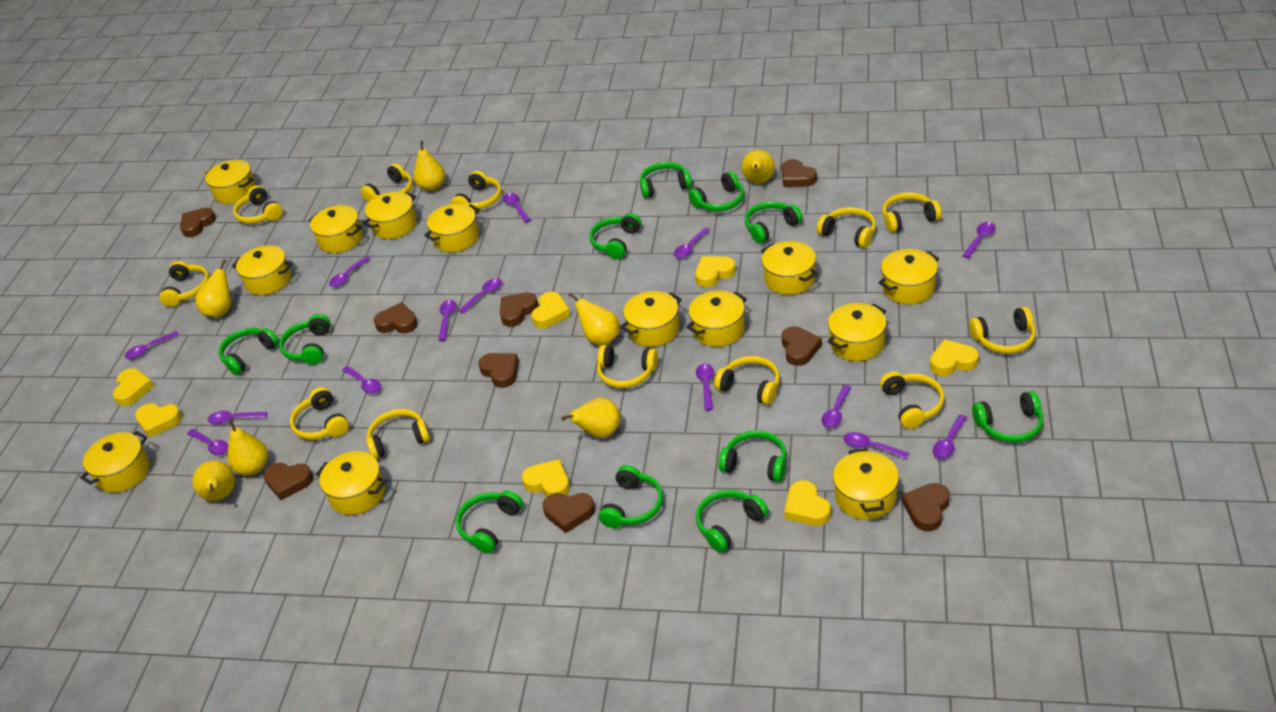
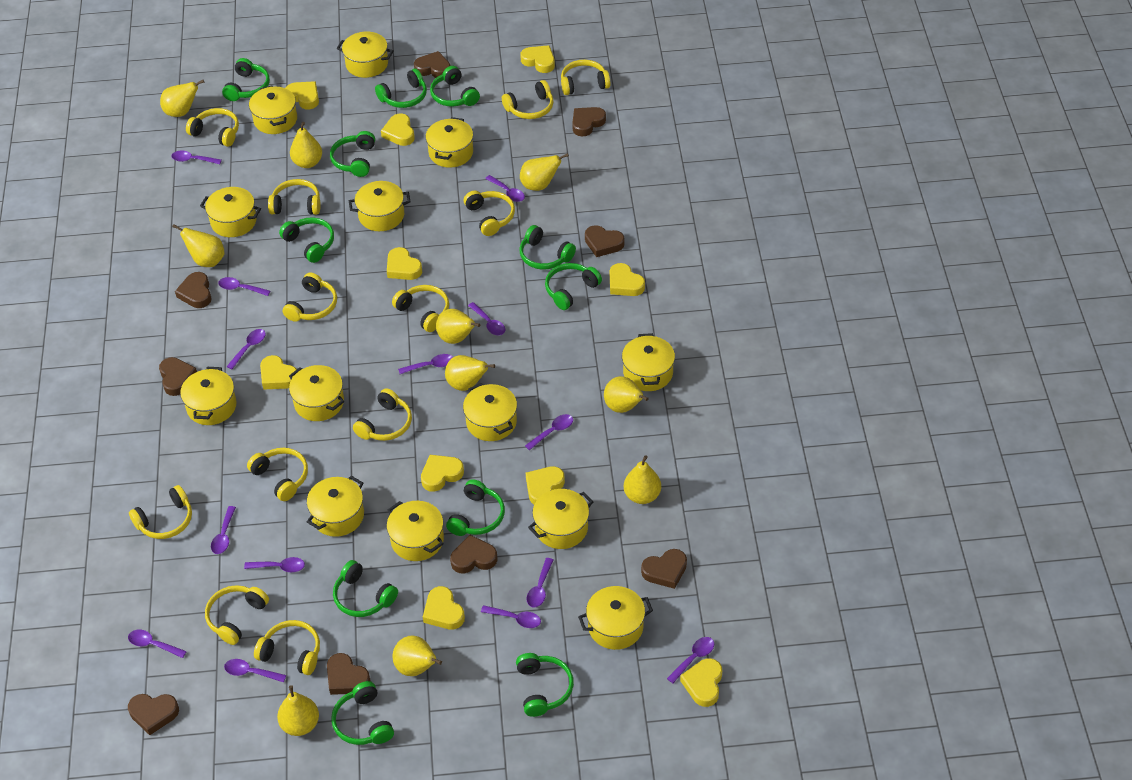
yellow heart: [113,368,154,406] [135,403,182,438] [522,459,570,497] [531,292,571,328] [695,256,736,287] [784,480,831,526] [930,339,979,376] = 7 -> [260,355,297,390] [286,81,319,109] [381,113,415,146] [387,247,422,280] [421,455,464,492] [423,586,465,630] [520,45,555,73] [526,466,565,504] [610,263,645,296] [680,658,722,707] = 10
yellow pear: [192,461,235,501] [195,259,231,318] [227,420,268,475] [414,141,445,191] [561,398,620,438] [568,293,620,345] [742,150,775,183] = 7 -> [160,80,204,117] [172,224,224,267] [277,685,319,736] [290,122,322,168] [393,635,442,676] [436,309,481,344] [445,355,495,391] [520,153,569,191] [604,376,649,413] [624,455,661,504] = 10

